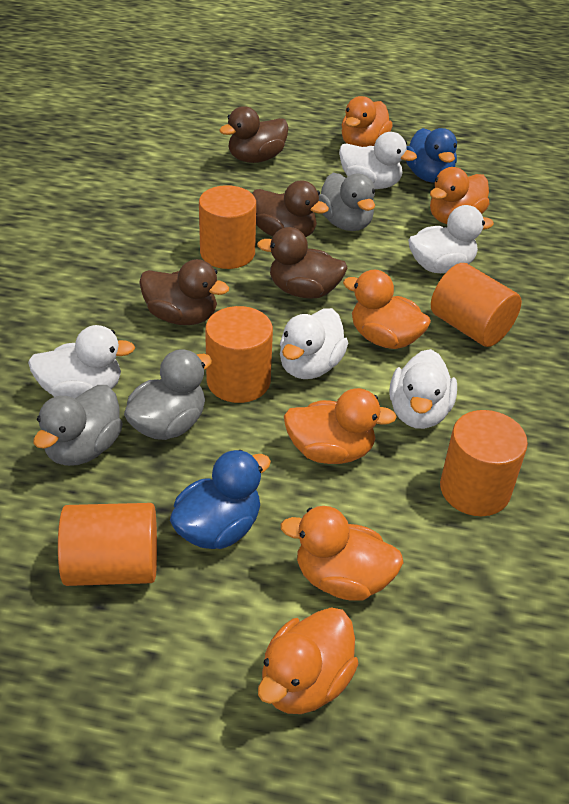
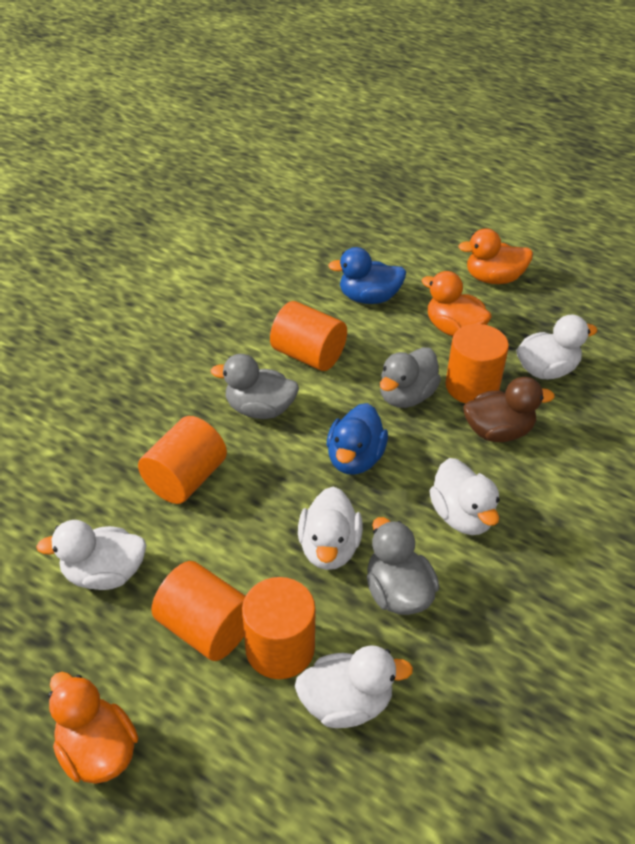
brown duck: [139,259,229,325] [219,106,289,163] [252,180,329,237] [257,227,348,299] = 4 -> [464,377,555,442] = 1
orange duck: [258,607,359,714] [280,506,404,601] [284,388,397,464] [342,96,393,147] [343,270,431,349] [430,167,489,224] = 6 -> [48,672,138,784] [422,271,492,337] [458,228,533,284] = 3

